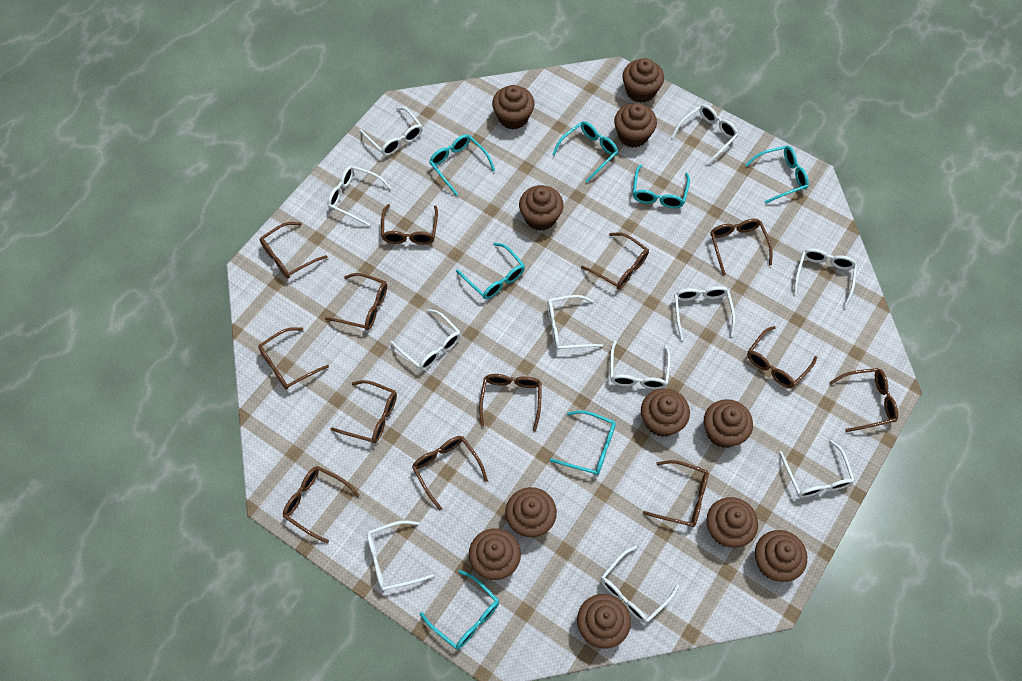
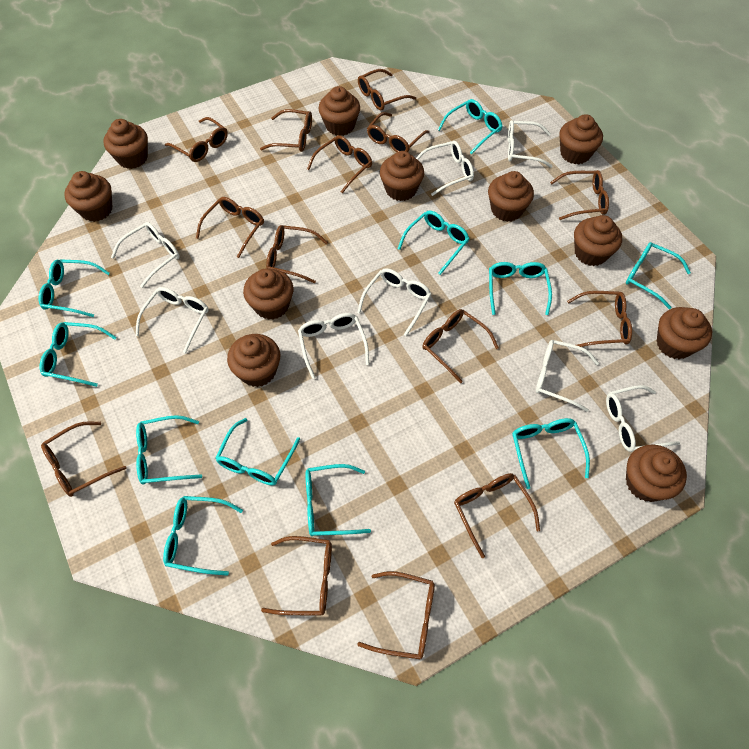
brown glasses: [258,327,329,390] [260,222,328,278] [283,466,360,544] [325,273,387,330] [331,380,397,443] [381,204,438,245] [412,436,488,510] [479,374,542,431] [581,232,649,289] [643,460,709,527] [710,219,773,275] [747,326,817,388] [829,368,898,432] = 13 -> [41,421,127,497] [165,117,228,162] [196,197,264,258] [260,109,312,152] [261,536,332,616] [266,225,328,283] [307,135,372,194] [357,571,435,659] [358,69,416,111] [367,112,430,152] [422,309,499,383] [454,473,540,558] [550,170,609,220] [567,291,632,347] = 14
turquoise glasses: [420,570,499,650] [429,134,495,196] [456,243,525,299] [550,410,616,475] [552,121,618,183] [633,164,690,209] [745,146,809,204] = 7 -> [39,259,110,317] [40,322,117,387] [136,415,202,485] [163,496,243,576] [215,418,300,485] [305,464,371,536] [398,211,470,275] [438,99,503,154] [489,262,552,315] [512,418,590,489] [626,242,691,309] = 11
white glasses: [328,166,391,226] [359,107,423,156] [367,520,434,591] [390,309,461,370] [547,295,603,351] [601,546,679,623] [610,341,671,389] [671,105,738,165] [674,286,735,341] [779,440,855,498] [793,249,857,308] = 11 -> [111,222,180,288] [136,287,209,353] [298,313,369,379] [357,268,431,336] [416,141,474,196] [508,120,553,168] [536,340,599,412] [606,385,680,452] = 8

